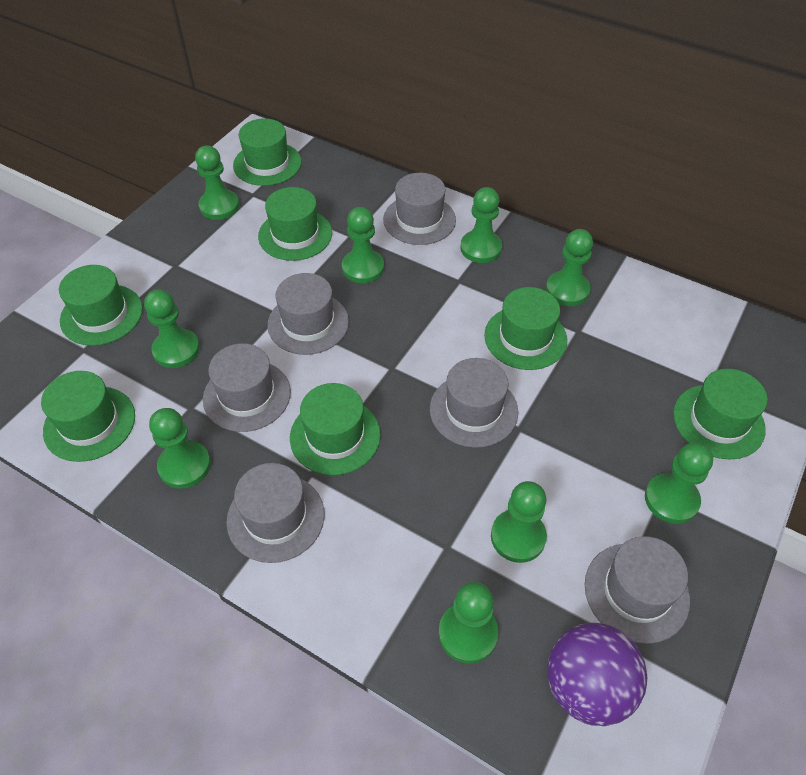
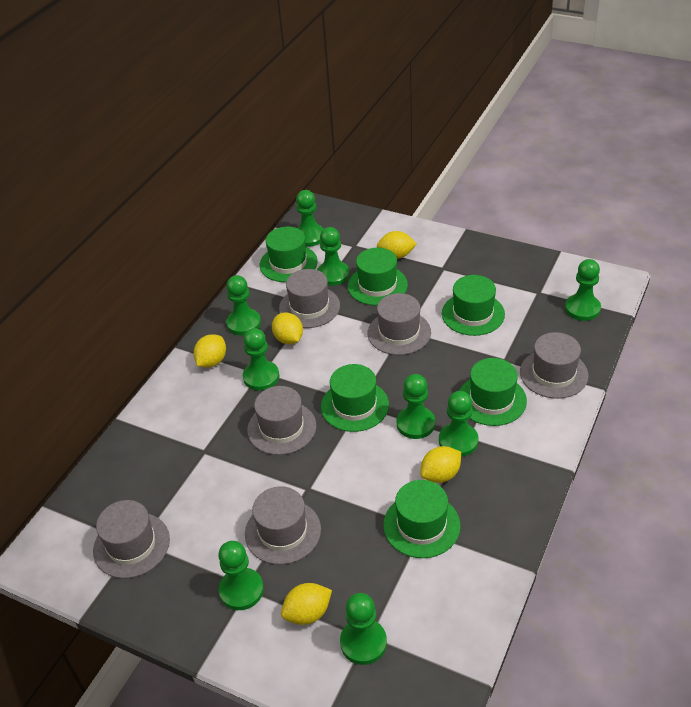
green hat: [41,371,135,462] [59,265,143,346] [233,118,301,186] [258,187,332,261] [290,383,381,475] [484,287,567,370] [673,368,767,459] = 7 -> [260,227,318,282] [321,364,389,432] [348,248,408,306] [383,480,461,558] [442,275,505,336] [459,358,527,426] = 6
purple ball: [547,622,647,726] = 1 -> none = 0
yellow lemon: none = 0 -> [193,334,226,368] [272,312,303,344] [281,583,332,625] [377,231,417,259] [420,446,461,483] = 5

